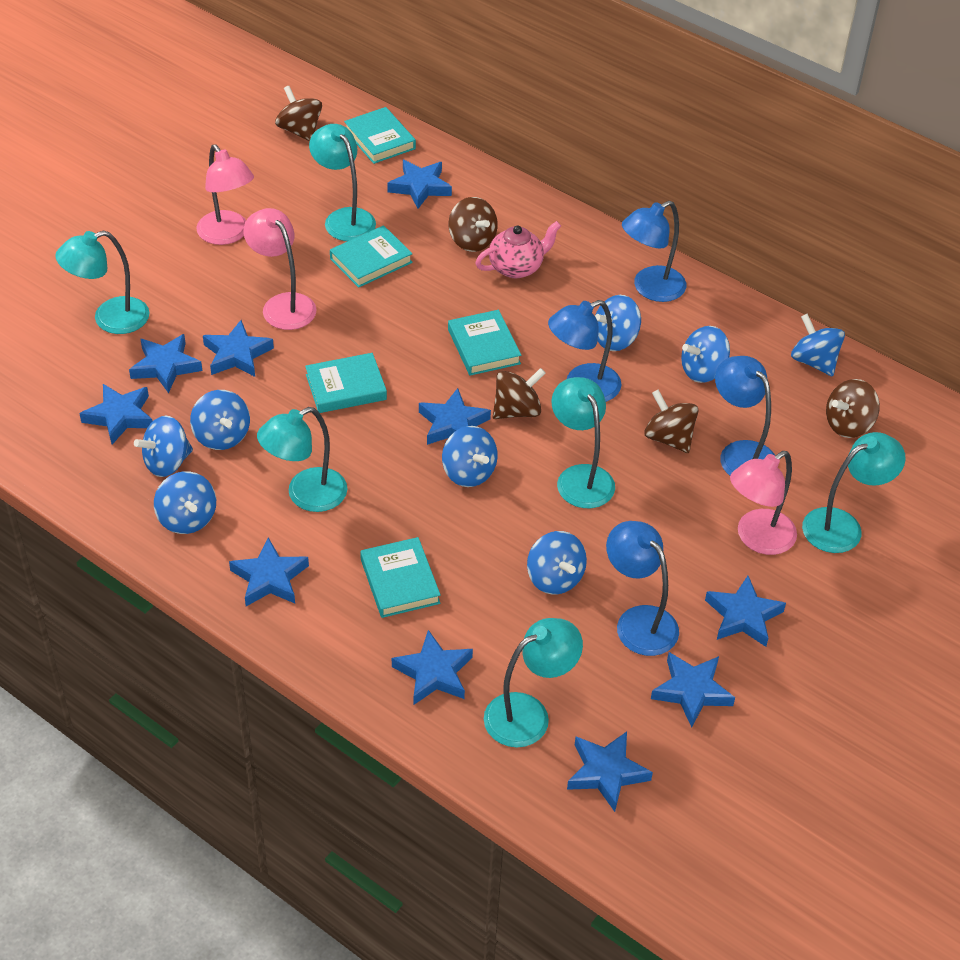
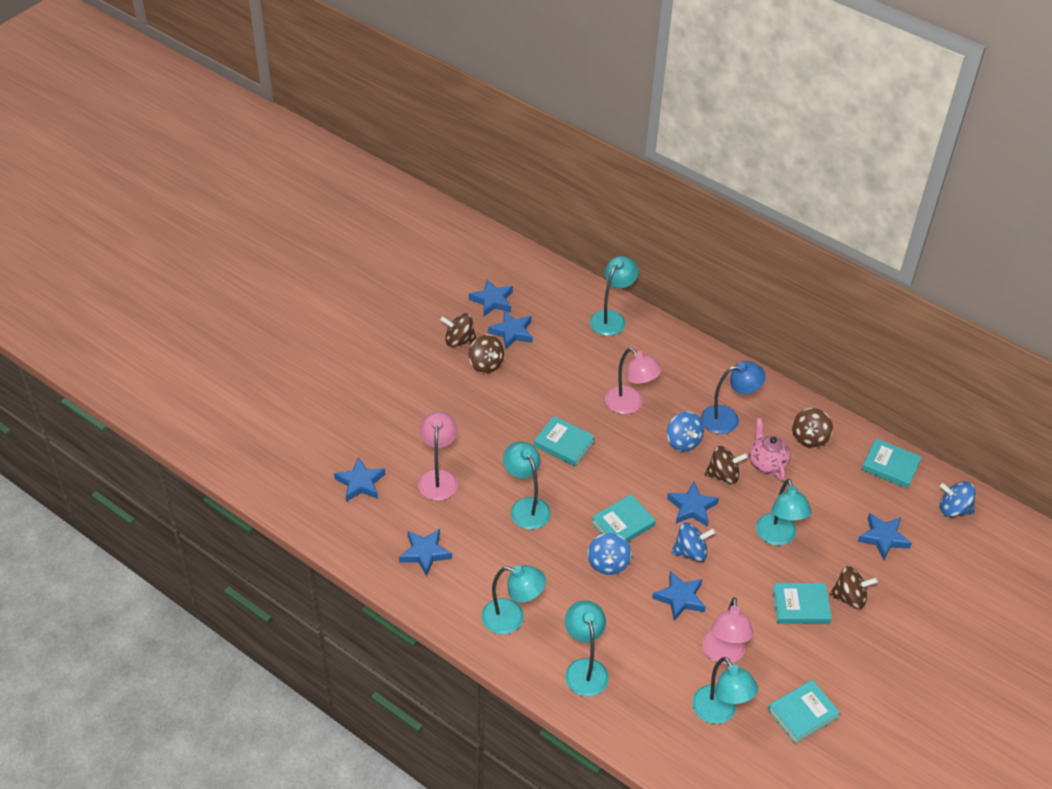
blue lamp: [548,300,622,402] [606,521,679,656] [622,201,686,302] [715,356,775,475] = 4 -> [701,361,766,434] = 1
blue spinning top: [134,416,193,477] [154,471,216,534] [190,390,250,450] [442,426,498,487] [527,531,587,594] [595,295,641,351] [681,326,730,383] [791,314,845,376] = 8 -> [588,533,631,575] [667,412,704,452] [671,522,715,562] [940,481,976,517] = 4
blue star: [79,384,153,445] [129,334,202,393] [203,320,274,377] [229,538,309,606] [387,160,452,209] [392,630,473,705] [419,388,491,445] [567,732,653,812] [651,652,735,727] [705,576,786,647] = 10 -> [334,457,385,502] [399,529,452,576] [469,279,513,316] [488,310,533,350] [652,571,706,621] [667,482,719,527] [858,513,912,560] = 7

